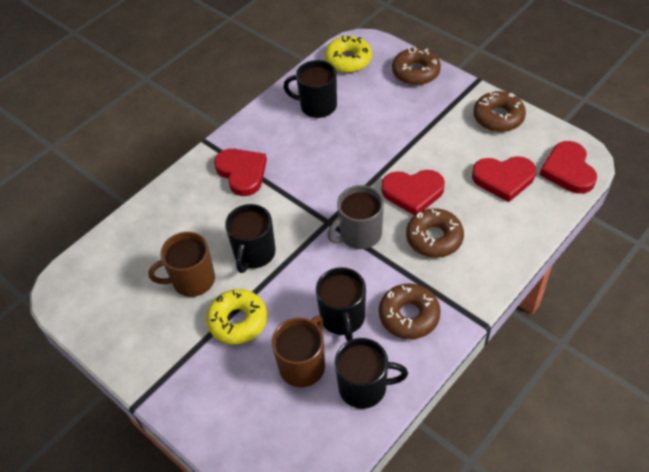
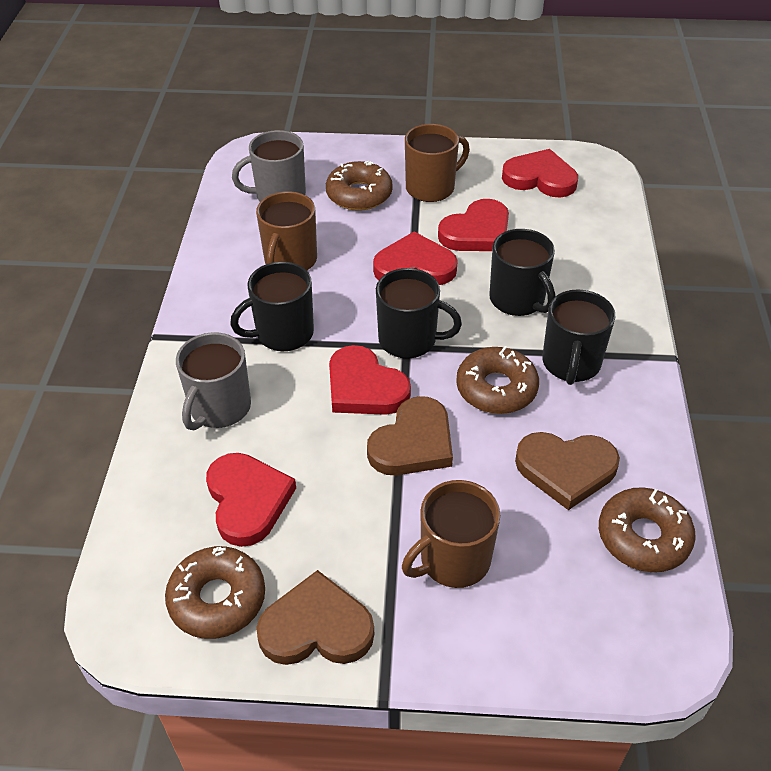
brown heart: none = 0 -> [256,570,374,665] [367,396,453,476] [515,432,620,510] = 3
brown mug: [148,232,215,297] [272,316,325,387] = 2 -> [256,191,317,270] [402,480,500,588] [405,124,470,202] = 3
grey mug: [327,185,384,249] = 1 -> [176,332,251,431] [232,130,306,202] = 2
red heart: [214,149,267,196] [382,170,445,215] [472,156,536,202] [540,141,597,194] = 4 -> [206,453,296,547] [329,345,411,415] [373,232,458,285] [438,199,509,251] [502,149,578,198] = 5
yellow donut: [206,289,267,344] [325,36,372,73] = 2 -> none = 0

